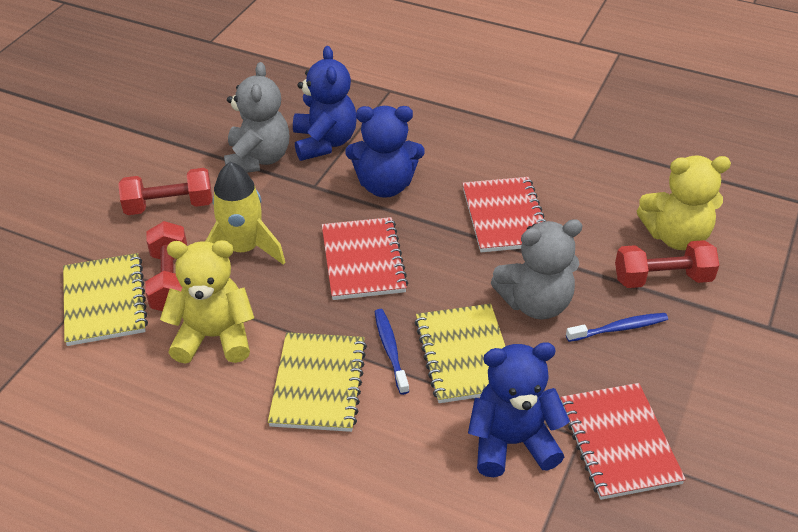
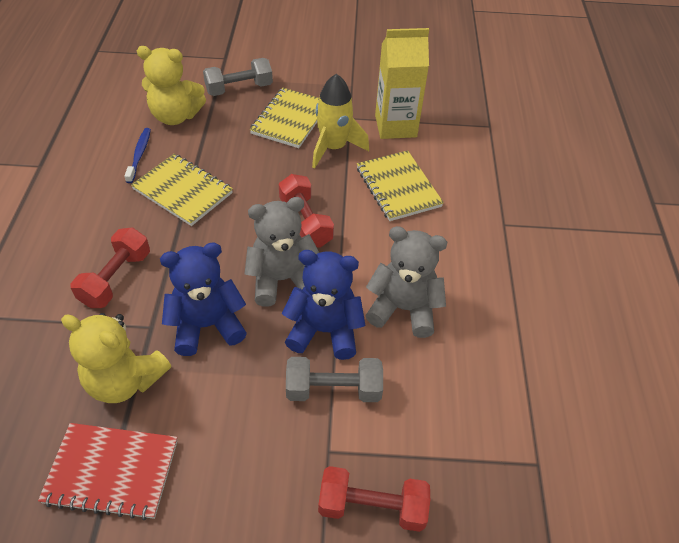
blue teddy bear: [293,46,357,161] [346,106,425,198] [468,342,570,477] = 3 -> [160,242,247,356] [282,250,365,360] = 2
blue toothbrush: [374,309,409,395] [566,313,668,342] = 2 -> [124,128,151,183] = 1
grey dumbbell: none = 0 -> [203,58,273,96] [286,357,383,402] = 2
red notebook: [322,217,408,300] [462,177,546,252] [561,383,686,500] = 3 -> [38,423,178,520] = 1
yellow carton: none = 0 -> [375,28,429,139] = 1

